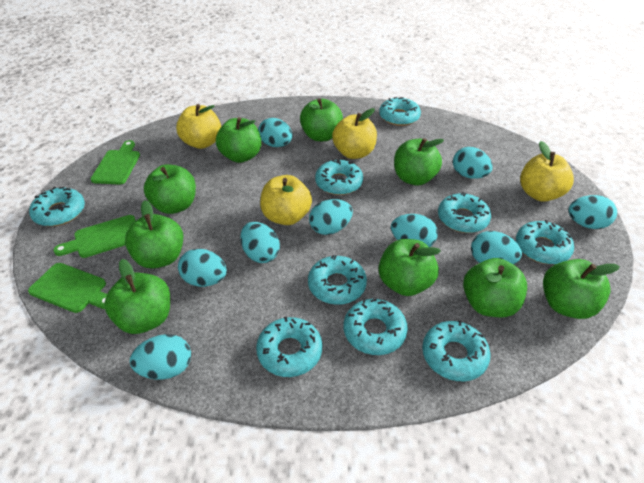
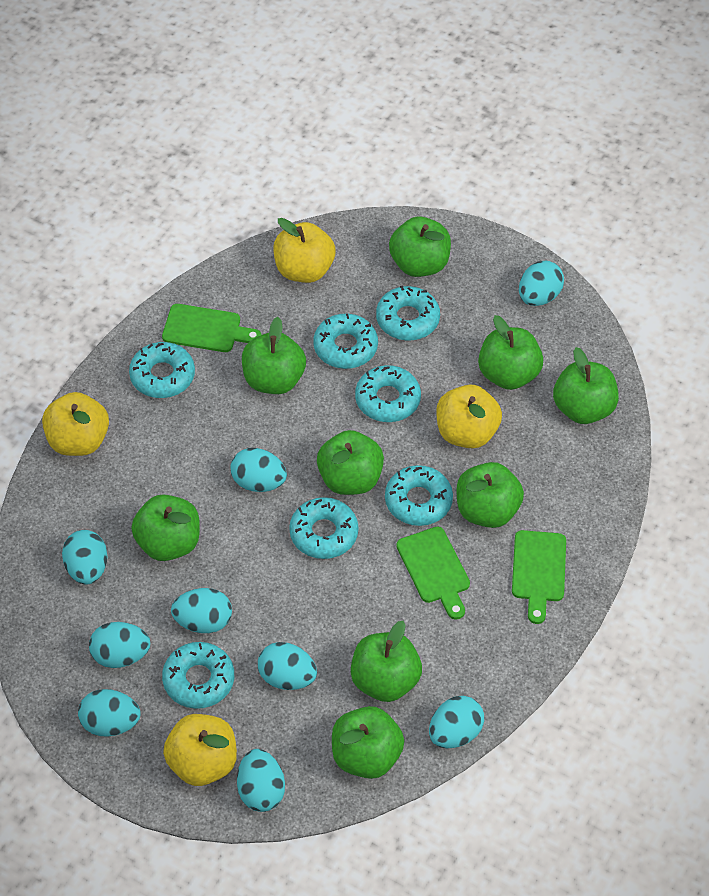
turquoise donut: [29,187,85,226] [256,317,322,377] [308,255,367,305] [315,159,363,195] [344,299,408,355] [379,97,421,126] [422,321,491,381] [438,192,491,233] [516,220,574,264] = 9 -> [129,342,195,398] [162,642,234,709] [289,497,358,559] [313,314,378,369] [355,365,421,422] [376,286,440,340] [385,465,453,526] = 7

